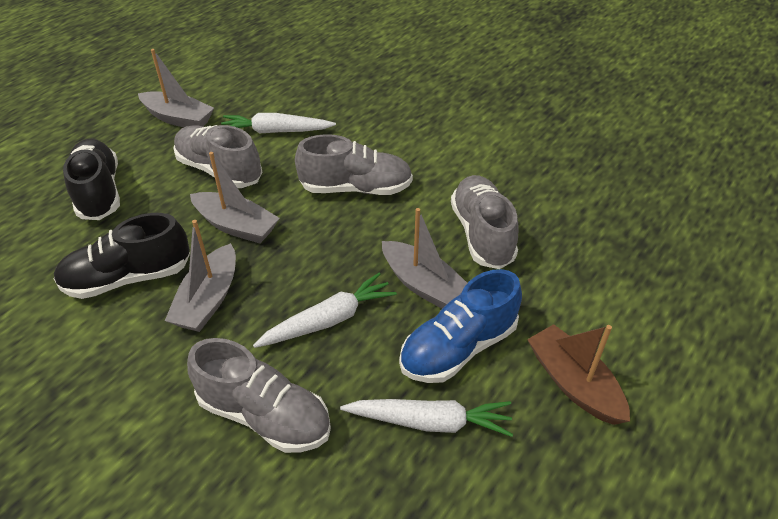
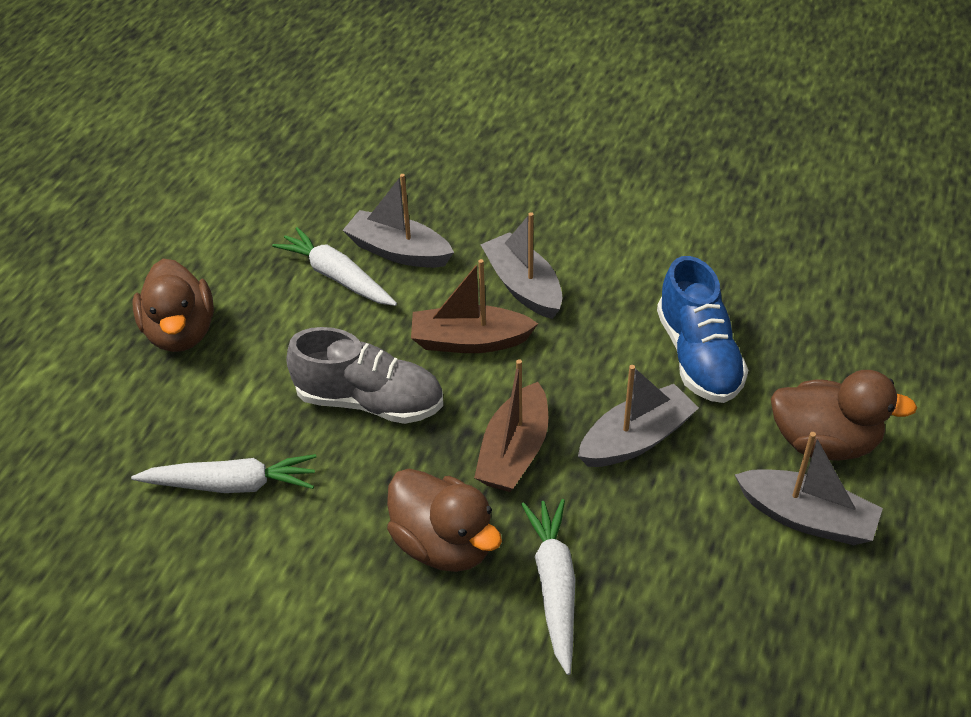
black shoe: [53,213,190,299] [63,139,120,220] = 2 -> none = 0
brown boat: [527,324,630,425] = 1 -> [411,259,538,353] [474,359,548,492] = 2
brown duck: none = 0 -> [133,259,214,352] [387,469,502,572] [771,370,917,461] = 3
grey shoe: [173,125,262,188] [187,338,331,453] [295,134,413,195] [451,175,519,269] = 4 -> [286,327,443,424] = 1

